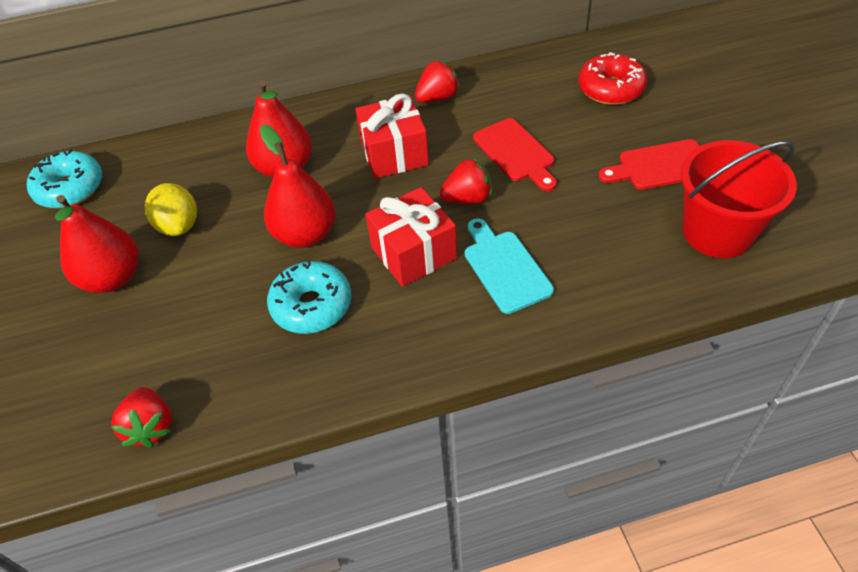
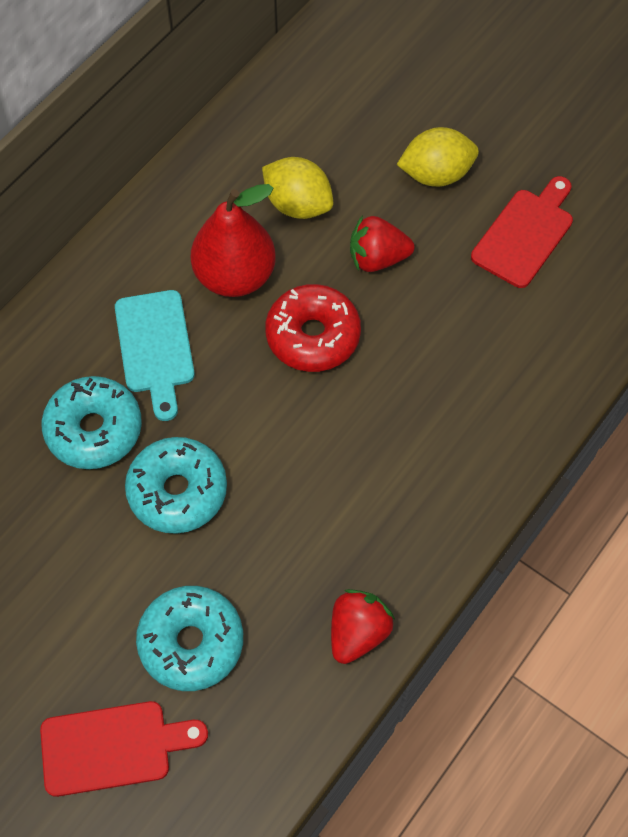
red bucket: [680,140,797,258] = 1 -> none = 0
red gift: [356,93,429,179] [365,187,457,287] = 2 -> none = 0
red pear: [55,195,139,293] [246,80,312,178] [260,124,335,248] = 3 -> [191,184,276,297] = 1
red strawberry: [111,387,172,448] [415,60,460,103] [439,158,492,204] = 3 -> [331,589,395,664] [350,215,415,272] = 2
turquoise donut: [27,149,102,208] [267,260,352,334] = 2 -> [42,376,142,469] [125,437,227,534] [136,586,243,691] = 3
yellow lemon: [145,183,197,236] = 1 -> [262,157,333,219] [396,127,479,187] = 2

